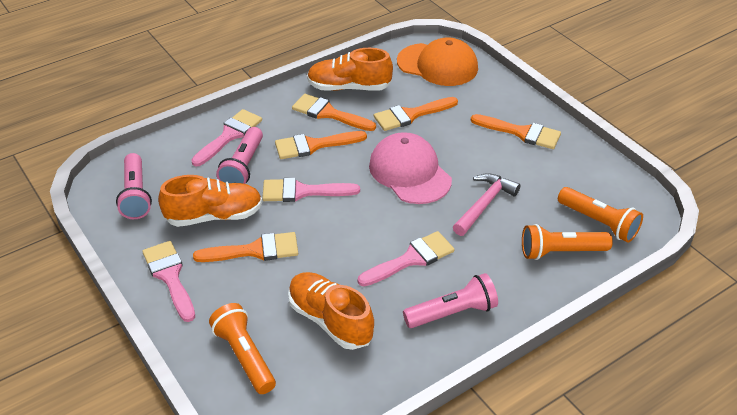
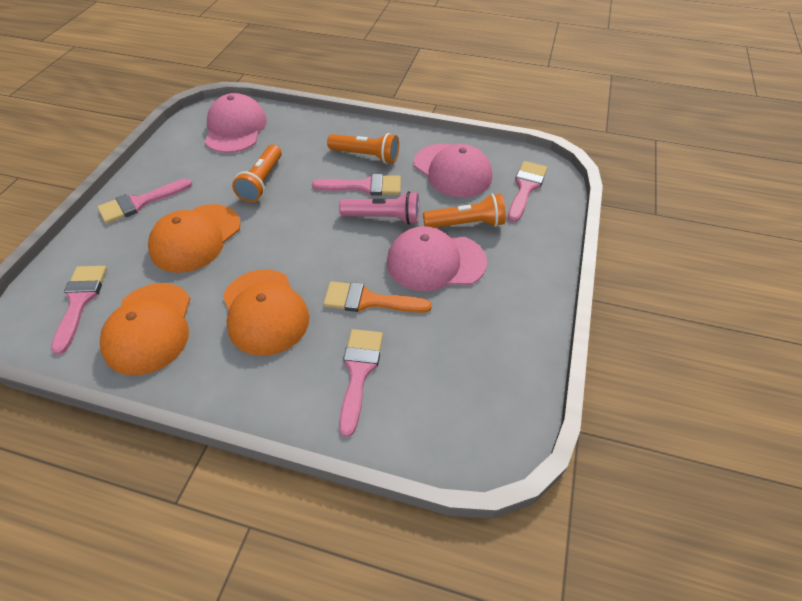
orange brush: [193,232,298,262] [275,131,367,159] [292,94,376,131] [374,97,458,131] [471,114,561,149] = 5 -> [323,281,432,313] = 1
orange cap: [397,37,478,86] = 1 -> [100,283,190,376] [148,204,241,273] [223,270,309,356] = 3
orange shoe: [158,175,263,227] [288,272,374,350] [307,48,393,91] = 3 -> none = 0
pink brush: [142,241,195,322] [191,109,262,166] [262,178,360,202] [357,231,455,286] = 4 -> [51,266,107,355] [97,179,192,224] [312,174,401,196] [339,329,383,437] [508,161,547,223] = 5
pink cap: [369,132,452,204] = 1 -> [205,93,267,153] [386,226,487,292] [414,144,492,198] = 3
pink flashlight: [116,153,152,219] [216,127,263,184] [403,273,498,328] = 3 -> [339,191,419,225] = 1
pink hammer: [453,173,521,236] = 1 -> none = 0

